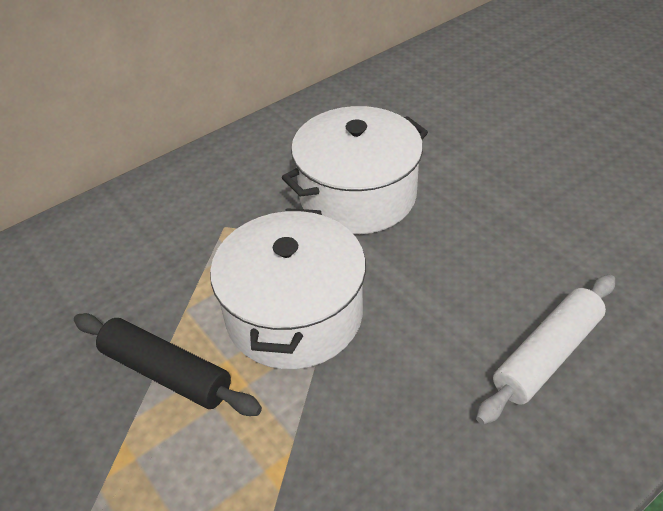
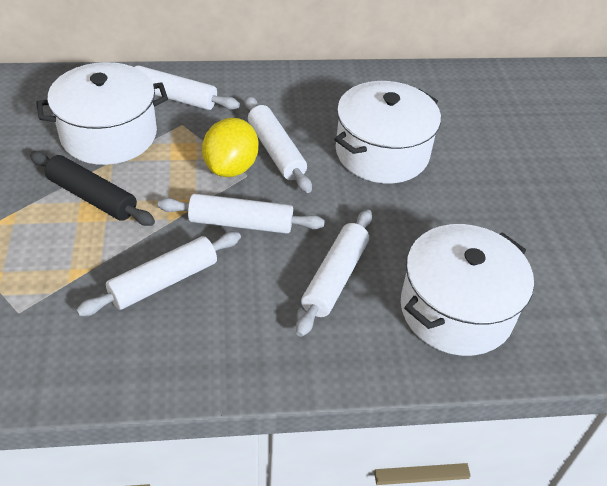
white pot: [210,208,366,369] [282,106,428,234] = 2 -> [36,62,168,165] [334,81,441,183] [401,224,534,356] = 3
white rolling pin: [476,275,615,425] = 1 -> [76,232,241,316] [135,65,240,110] [158,194,325,234] [245,96,312,193] [296,209,372,337] = 5
yellow lemon: none = 0 -> [202,118,258,177] = 1

